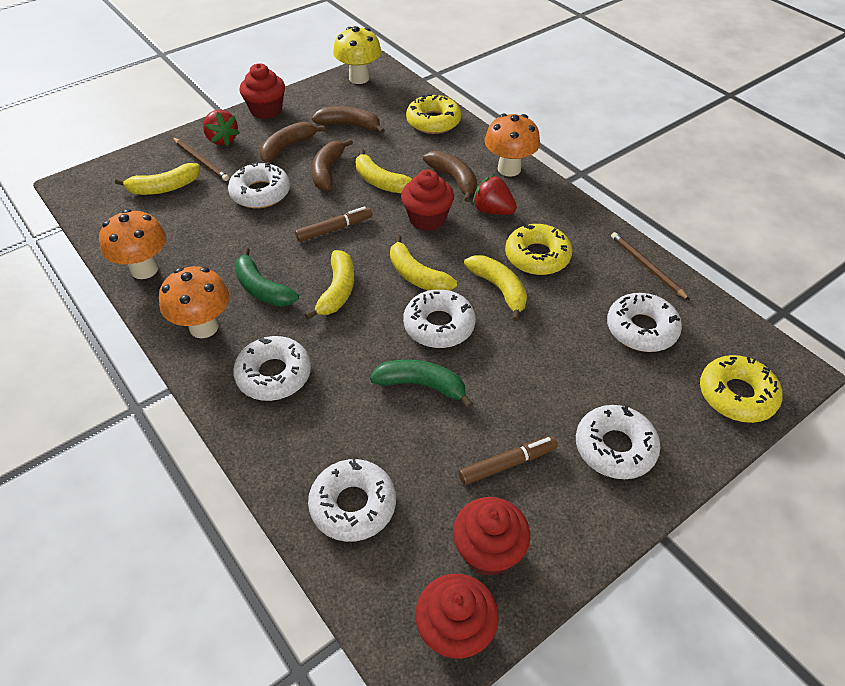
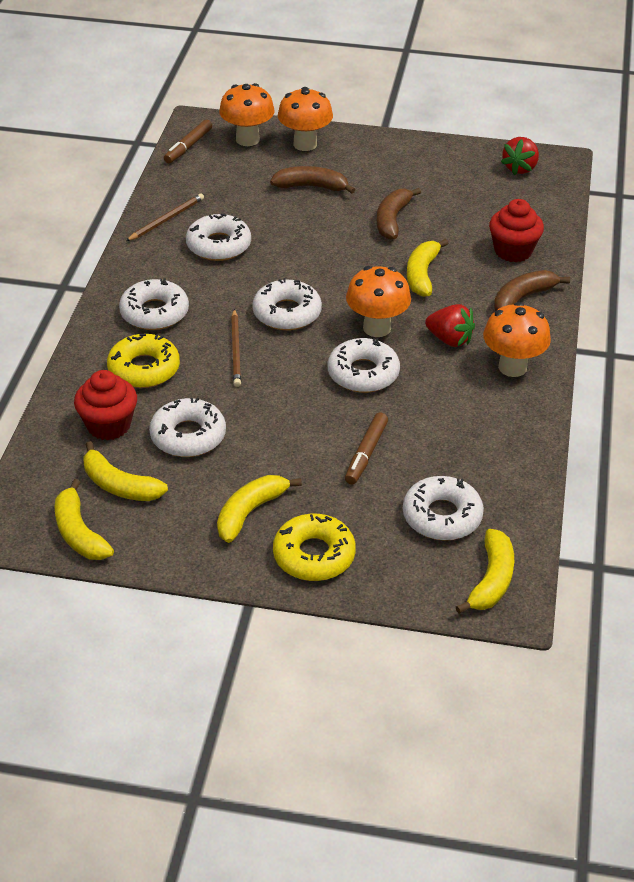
brown banana: [260,122,326,163] [312,106,385,134] [312,139,353,191] [423,151,477,202] = 4 -> [270,166,355,194] [377,188,421,240] [494,270,570,311] = 3
green banana: [234,247,299,307] [370,360,473,408] = 2 -> none = 0
orange mushroom: [99,209,166,279] [159,266,229,338] [485,114,540,177] = 3 -> [219,83,275,146] [278,87,333,151] [346,266,411,337] [483,302,551,377] = 4
red cupcake: [239,63,285,119] [401,169,454,231] [415,574,499,659] [453,497,530,576] = 4 -> [74,370,137,440] [489,199,544,262] = 2
yellow donut: [406,94,461,134] [505,224,572,275] [700,355,783,423] = 3 -> [107,334,180,388] [273,514,356,581] = 2
yellow mushroom: [333,26,381,84] = 1 -> none = 0

